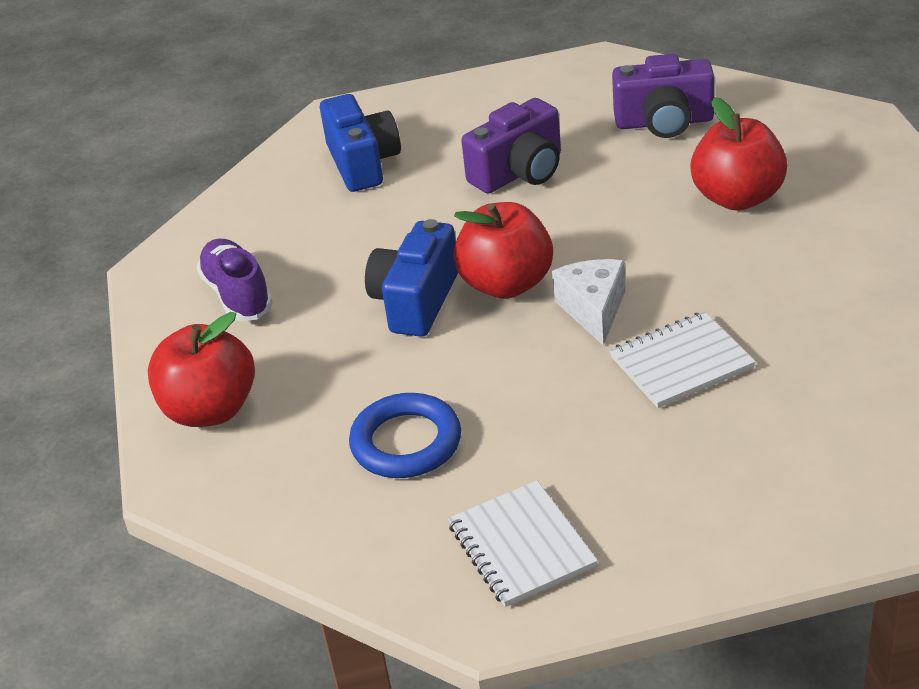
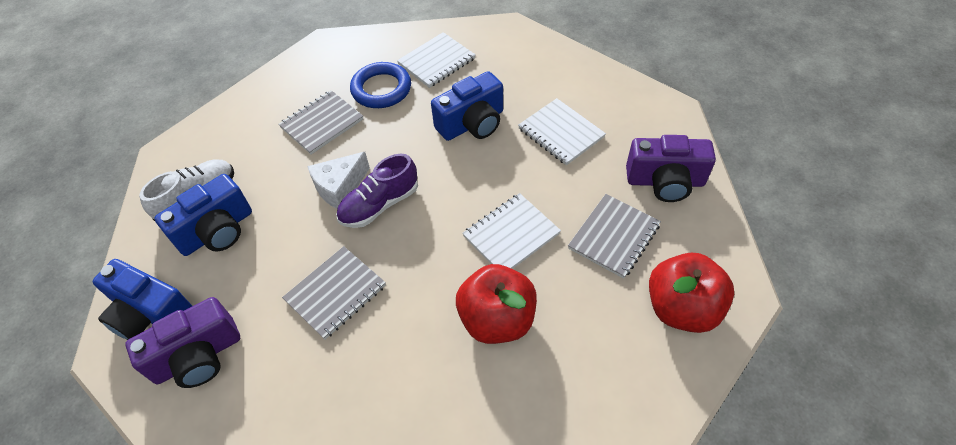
blue camera: [320,94,401,192] [365,219,458,337] = 2 -> [93,259,192,340] [154,174,252,256] [431,71,503,141] = 3
grey notebook: none = 0 -> [278,90,363,154] [282,246,386,339] [568,194,661,279] = 3
red apple: [148,312,255,427] [453,202,553,299] [690,97,787,211] = 3 -> [456,264,537,344] [649,253,734,333] = 2
white notebook: [448,480,598,607] [609,312,756,408] = 2 -> [397,32,476,88] [462,193,561,269] [518,98,606,165] = 3
white shoe: none = 0 -> [139,160,234,221] = 1

